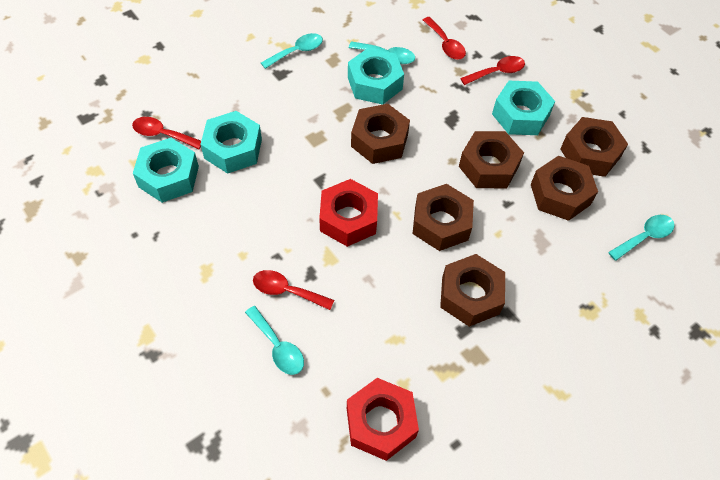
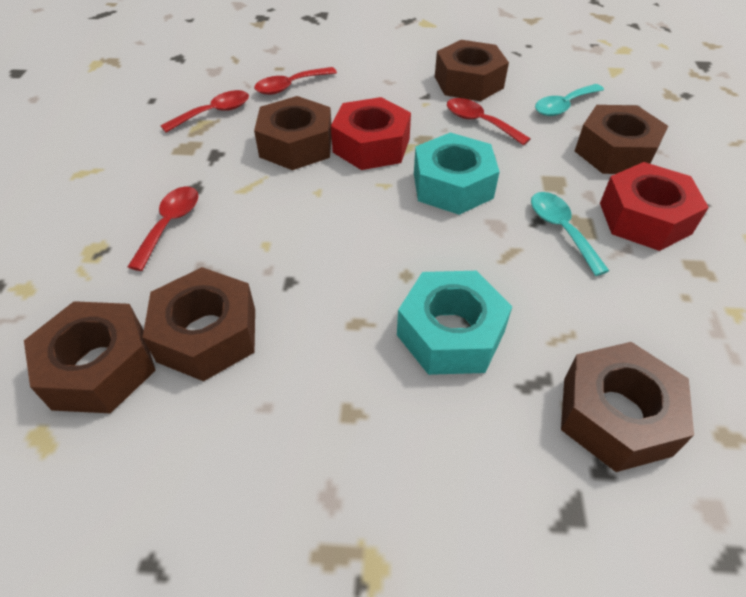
turquoise nut: [133,138,199,203] [200,111,262,174] [348,48,404,105] [492,81,555,135] = 4 -> [397,271,512,375] [414,133,500,215] = 2
turquoise spoon: [245,306,304,375] [261,33,323,69] [349,41,415,64] [608,215,675,261] = 4 -> [531,192,609,276] [535,84,604,116] = 2

